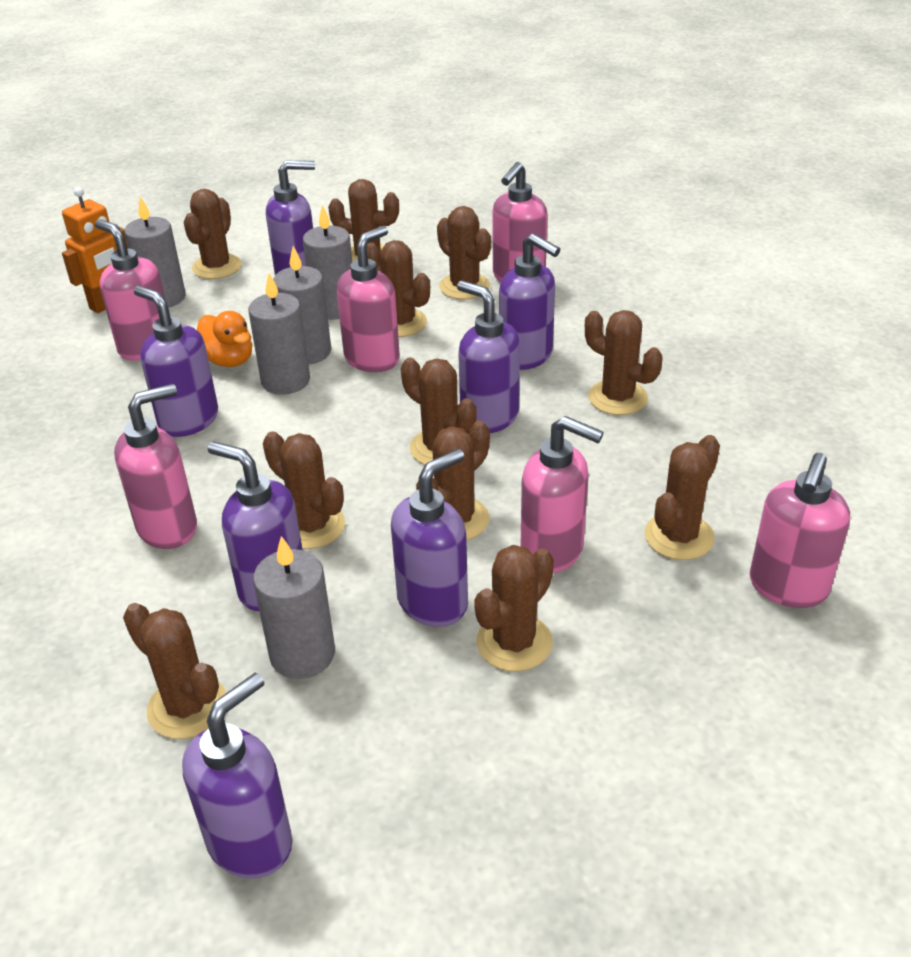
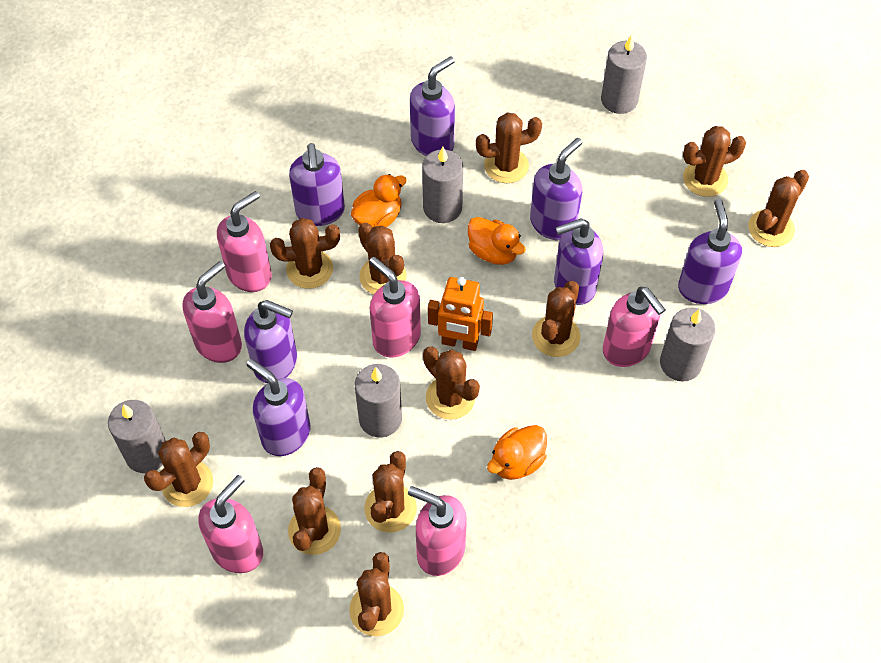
orange duck: [197,311,252,367] = 1 -> [351,174,407,228] [468,217,526,265] [487,425,547,480] = 3

